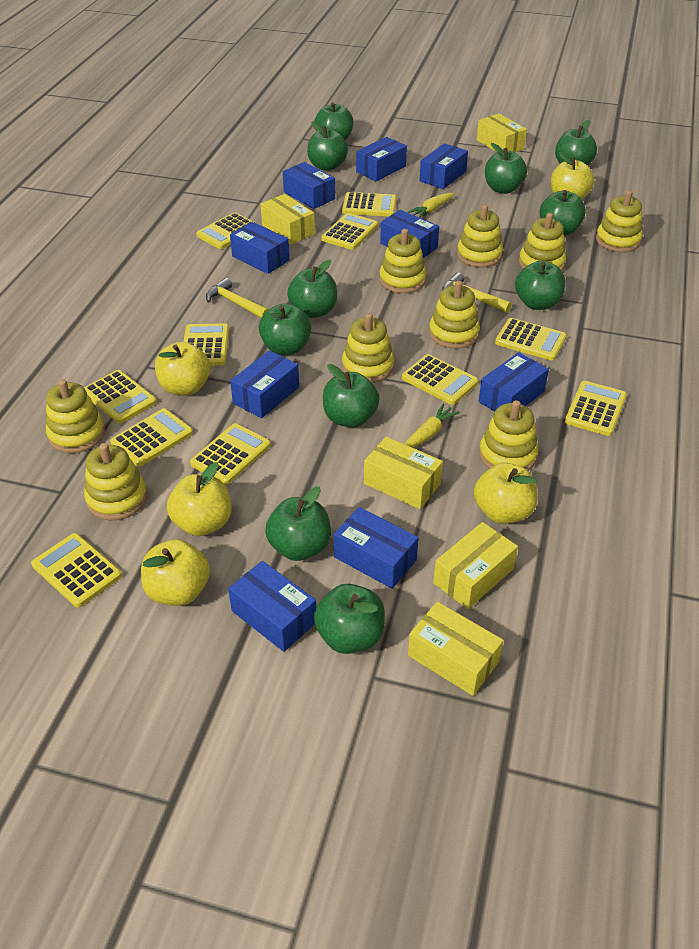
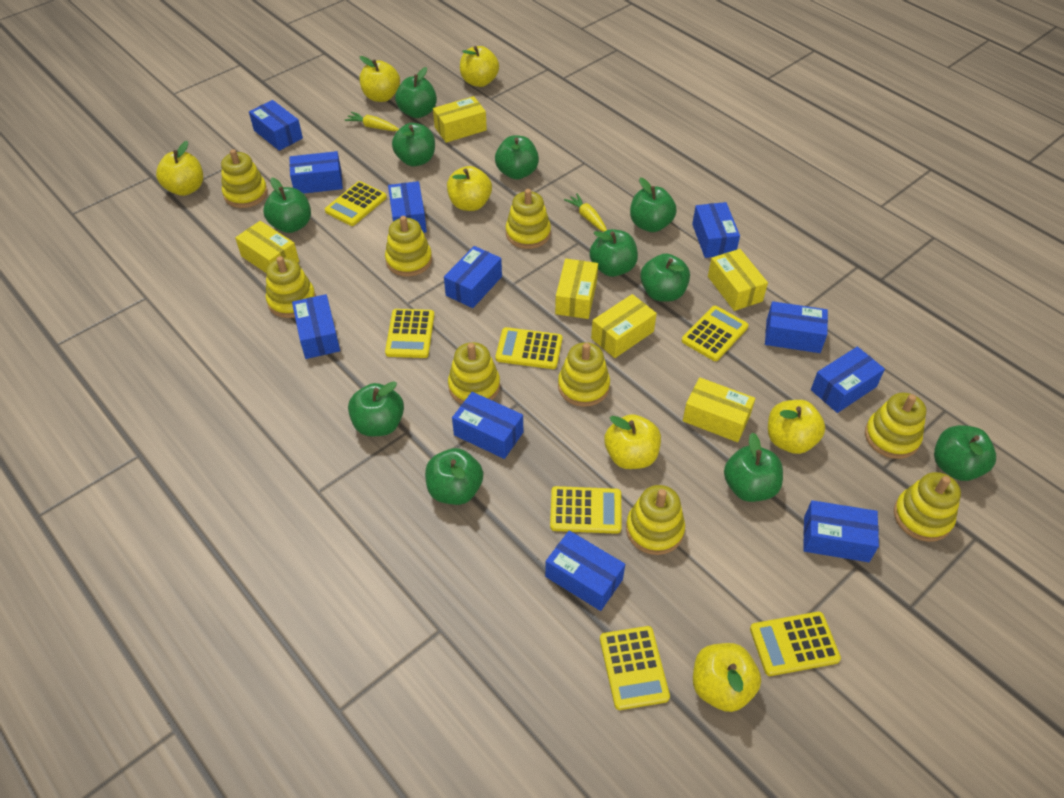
blue box: [228,561,316,652] [230,222,290,274] [230,350,299,418] [283,162,335,209] [334,507,418,589] [356,137,407,182] [380,210,439,258] [420,143,468,189] [479,352,549,412] = 9 -> [249,100,303,151] [289,151,343,194] [292,294,340,359] [388,181,427,233] [444,246,502,308] [452,392,523,459] [545,531,625,611] [692,202,740,258] [765,301,828,353] [803,500,879,562] [811,347,885,413] = 11
yellow apple: [141,539,210,606] [155,342,210,396] [167,462,231,536] [474,462,537,524] [551,151,594,199] = 5 -> [156,141,203,196] [360,56,400,102] [447,166,492,211] [460,46,499,87] [604,414,661,469] [693,643,761,712] [768,400,825,454] = 7
yellow box: [261,194,315,245] [364,437,443,509] [408,602,503,696] [433,522,518,609] [477,113,527,152] = 5 -> [235,221,299,273] [433,96,487,143] [555,259,598,319] [591,294,657,358] [683,377,755,442] [708,249,768,311] = 6
yellow calculator: [31,533,122,608] [84,370,157,423] [110,408,193,467] [183,323,229,366] [190,423,271,485] [196,213,257,249] [321,213,378,250] [342,192,397,217] [402,354,478,405] [495,318,567,361] [565,381,627,436] = 11 -> [325,181,387,226] [385,309,434,358] [496,327,562,369] [550,486,622,534] [600,626,670,710] [682,306,749,361] [750,612,841,676] = 7
yellow hammer: [206,278,269,318] [442,272,512,313] = 2 -> none = 0

